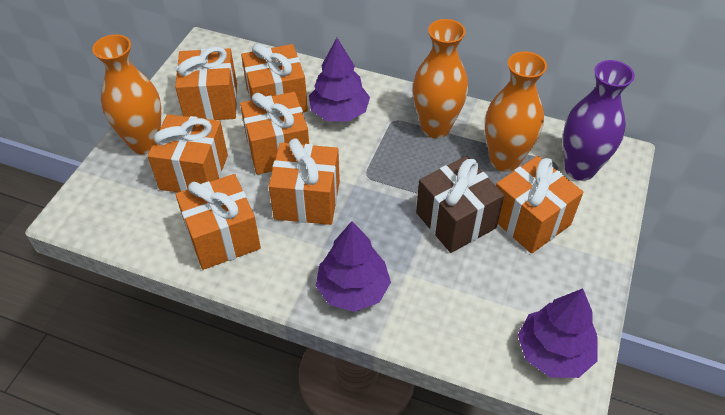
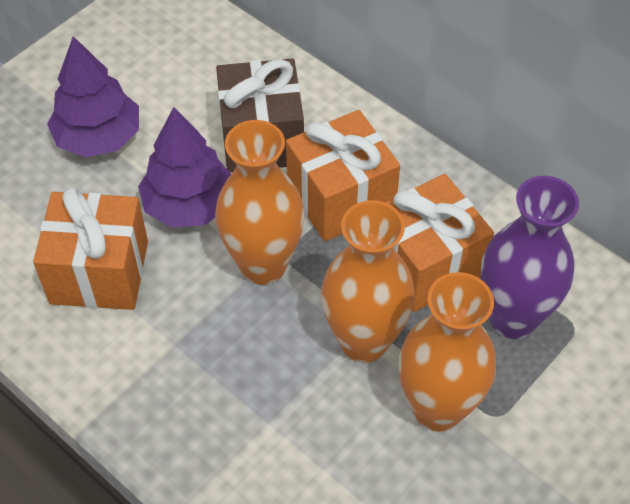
orange gift: [148,114,228,192] [175,46,237,120] [175,174,261,270] [240,92,309,175] [241,44,308,112] [269,138,340,225] [496,156,583,254] = 7 -> [33,187,148,310] [286,110,400,241] [385,174,494,312] = 3
purple tree: [309,38,370,122] [316,221,391,312] [518,289,598,378] = 3 -> [47,36,139,157] [138,107,231,228] = 2

